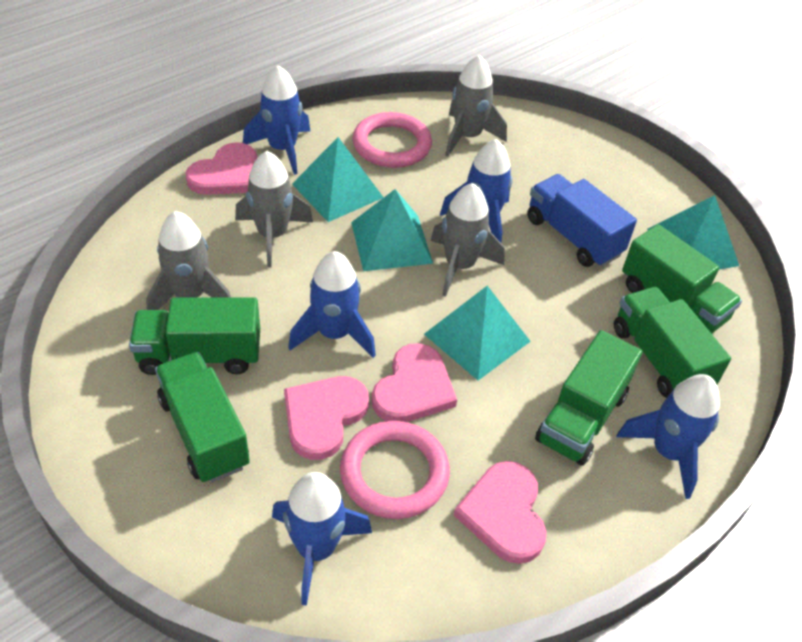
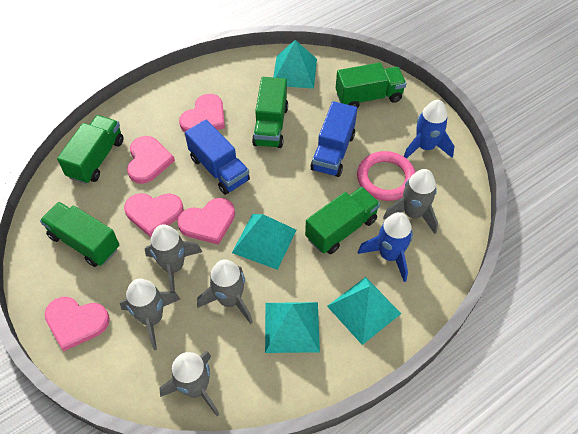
blue rocket: [243,65,310,175] [272,472,372,606] [288,251,376,358] [440,139,513,242] [616,374,720,499] = 5 -> [358,212,413,282] [404,100,454,159] = 2
blue truck: [527,174,637,267] = 1 -> [185,120,250,195] [311,101,357,177] = 2
grey rocket: [146,211,231,310] [235,151,313,267] [431,183,505,297] [445,55,507,157] = 4 -> [120,279,180,350] [145,224,202,291] [159,351,219,416] [197,259,253,324] [383,169,438,234] = 5
pink heart: [185,142,257,195] [284,376,369,460] [371,343,457,422] [454,461,547,564] = 4 -> [44,297,110,351] [124,193,183,237] [127,136,175,184] [177,198,235,245] [179,94,225,132] = 5
pink ring: [340,421,450,519] [353,112,432,168] = 2 -> [357,151,416,201] = 1

